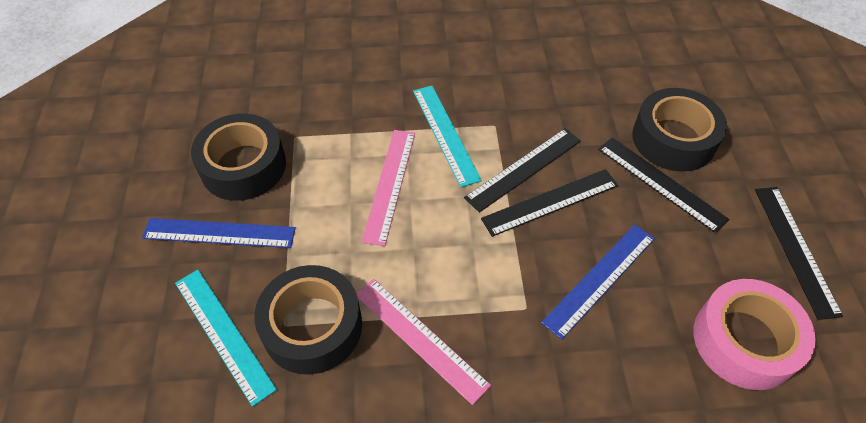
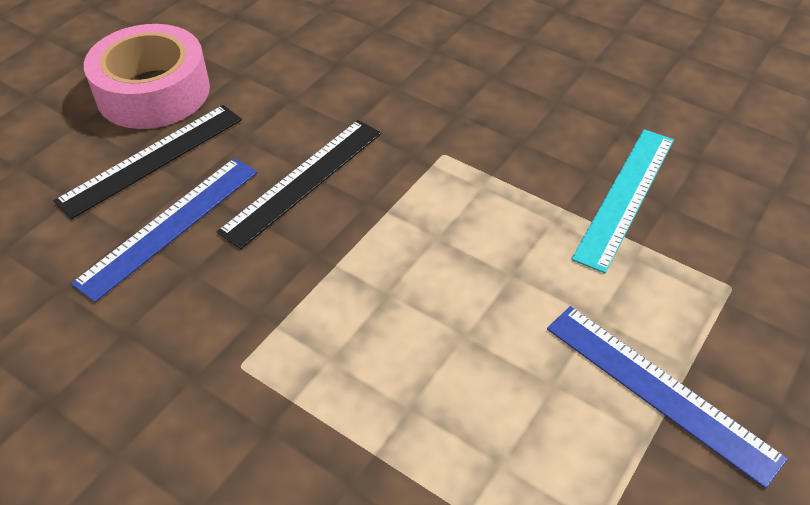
black ruler: [464,128,581,213] [481,169,618,237] [598,138,729,233] [755,187,843,320] = 4 -> [54,105,242,219] [217,120,381,249] = 2
black tape: [191,114,286,201] [254,265,362,374] [632,88,727,172] = 3 -> none = 0
pink ruler: [356,279,491,405] [361,130,415,246] = 2 -> none = 0
turquoise ruler: [175,270,277,407] [413,86,482,187] = 2 -> [571,129,674,273] = 1

